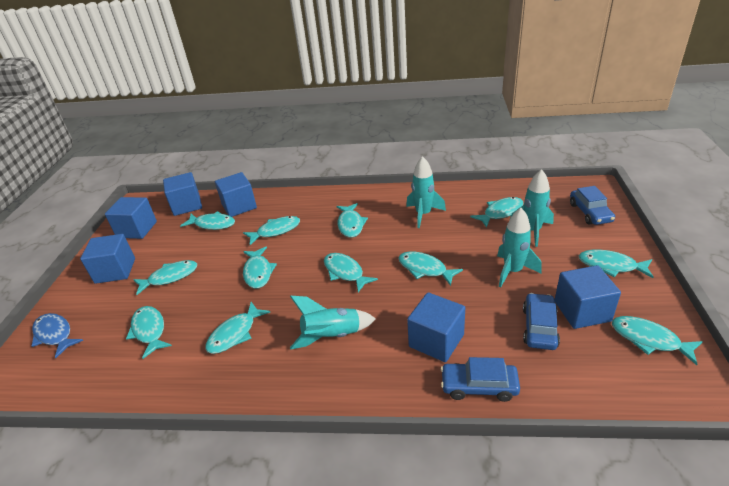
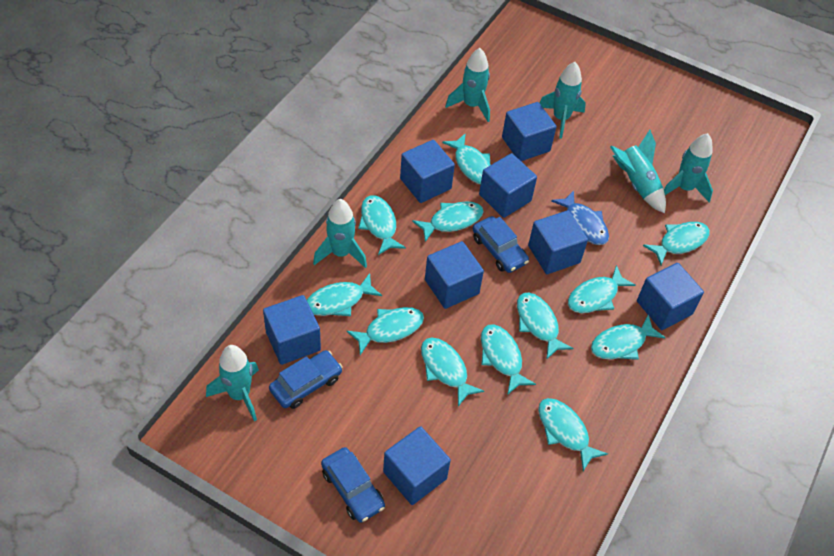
blue cube: [80,234,135,284] [105,197,157,239] [163,172,202,216] [215,172,257,217] [407,292,465,362] [555,265,621,329] = 6 -> [263,295,321,365] [383,426,451,505] [400,140,455,203] [425,241,484,309] [479,153,537,218] [502,102,556,161] [528,210,588,274] [637,263,704,330] = 8
turquoise rocket: [290,296,376,350] [406,156,446,228] [497,208,542,287] [510,169,554,247] = 4 -> [206,345,259,421] [313,199,367,268] [445,48,490,122] [540,62,586,139] [610,130,666,213] [664,133,713,202] = 6

